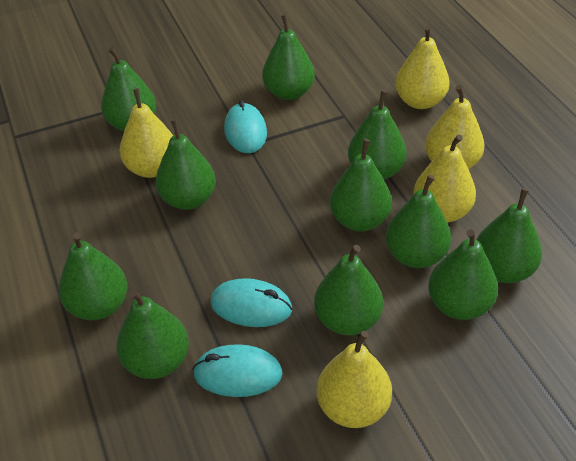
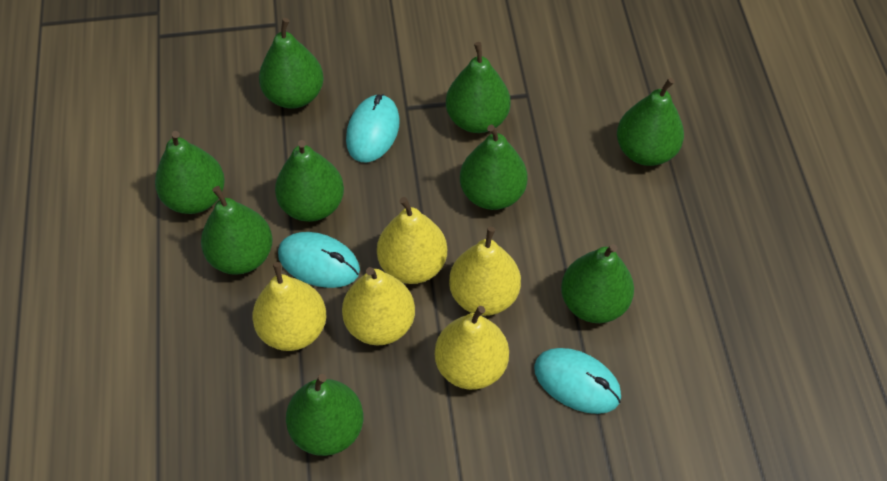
green pear: [59,232,127,320] [101,47,156,131] [116,290,189,379] [155,119,216,210] [262,14,315,100] [314,245,383,335] [330,139,392,232] [348,90,407,180] [386,175,451,268] [428,229,498,320] [476,188,542,283] = 11 -> [155,131,225,214] [201,186,273,275] [259,18,324,109] [275,140,344,222] [286,374,363,456] [446,42,511,133] [460,125,527,210] [561,244,634,323] [617,78,684,166] = 9

